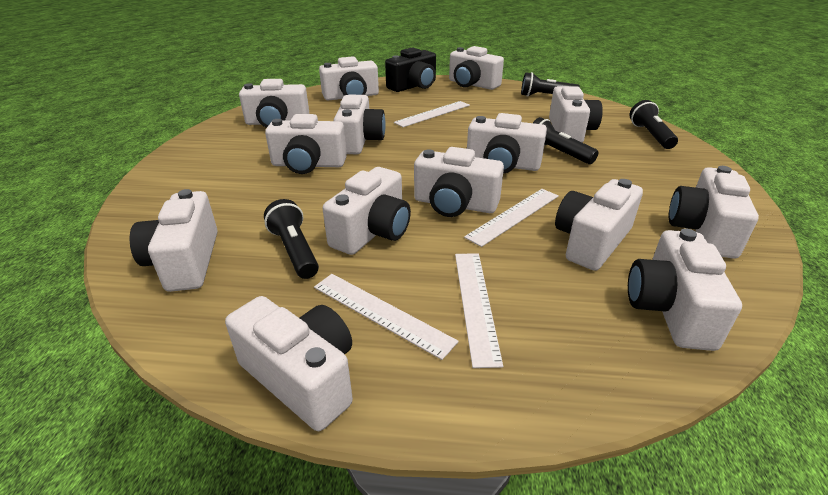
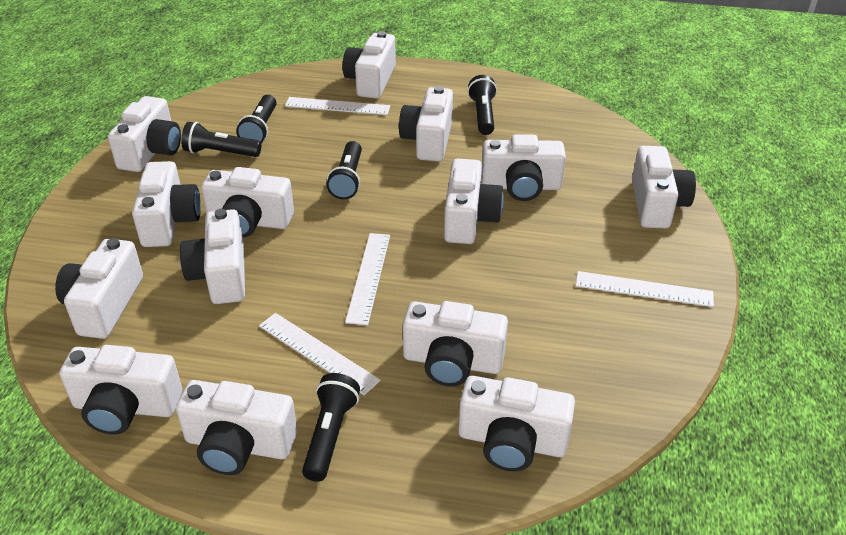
black camera: [385,47,436,92] = 1 -> none = 0
black flashlight: [264,199,319,279] [521,72,580,97] [533,117,599,164] [630,100,678,149] = 4 -> [181,122,261,157] [236,95,277,143] [302,373,360,482] [327,141,362,200] [468,75,497,135] = 5

